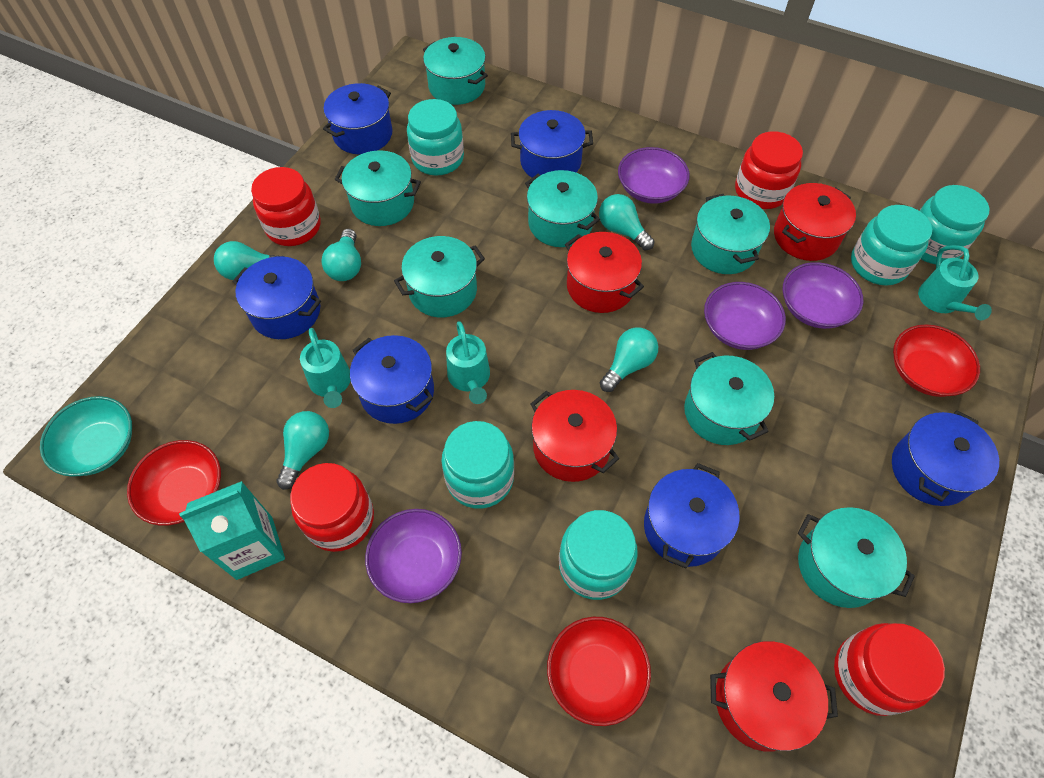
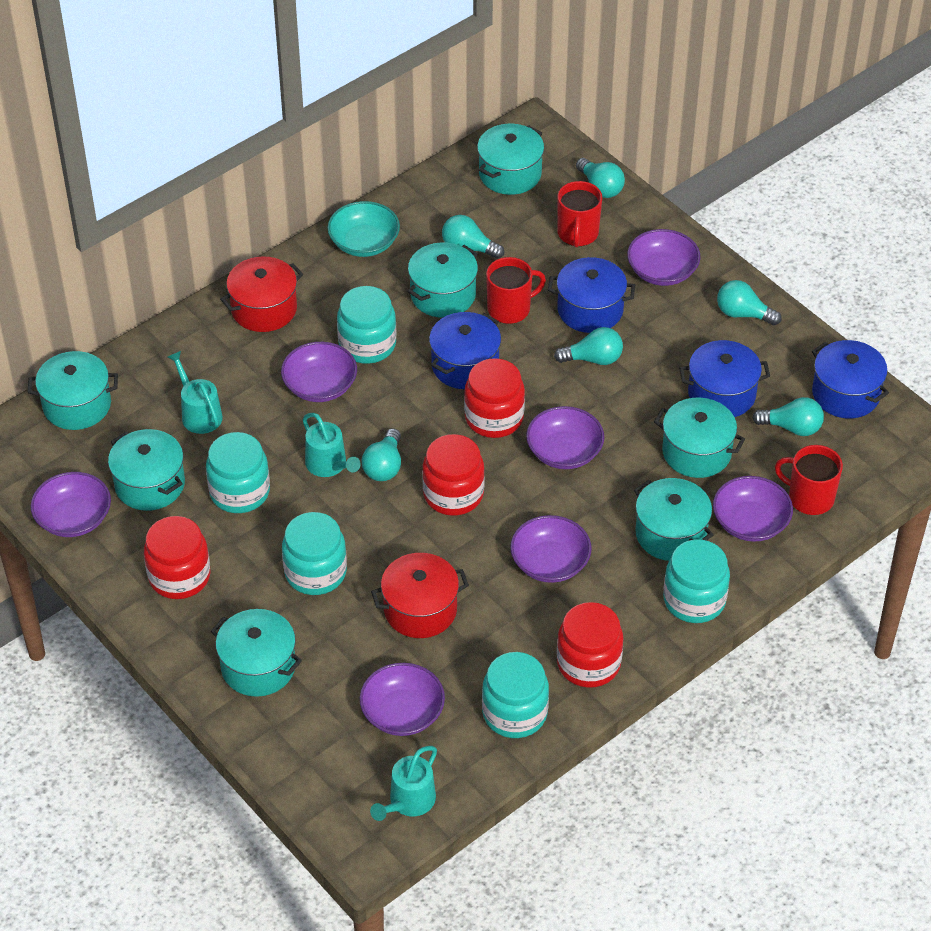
blue pot: [233,256,321,339] [323,83,393,154] [350,335,434,424] [511,110,593,178] [644,463,739,568] [892,410,999,506] = 6 -> [429,312,501,389] [548,257,635,333] [679,340,770,417] [812,340,889,418] = 4
purple bowl: [365,509,462,603] [618,147,690,204] [704,282,786,350] [783,262,864,329] = 4 -> [31,472,111,537] [281,342,357,402] [360,663,445,736] [510,515,592,583] [526,406,604,469] [627,229,700,286] [713,476,793,542] = 7
red bowl: [127,440,221,526] [547,617,651,726] [893,324,980,397] = 3 -> none = 0
red mug: none = 0 -> [486,257,546,324] [557,181,602,247] [775,445,843,515] = 3
red pot: [531,390,619,482] [565,232,644,313] [710,641,838,752] [774,183,856,261] = 4 -> [220,256,303,332] [371,553,469,638] = 2
turquoise carton: [179,481,285,580] = 1 -> none = 0
turquoise light bulb: [214,241,285,280] [276,411,329,490] [321,229,361,281] [599,194,654,250] [600,327,658,392] = 5 -> [362,428,401,481] [442,215,504,259] [554,327,623,365] [576,158,625,198] [717,280,782,326] [752,397,824,436] = 6

